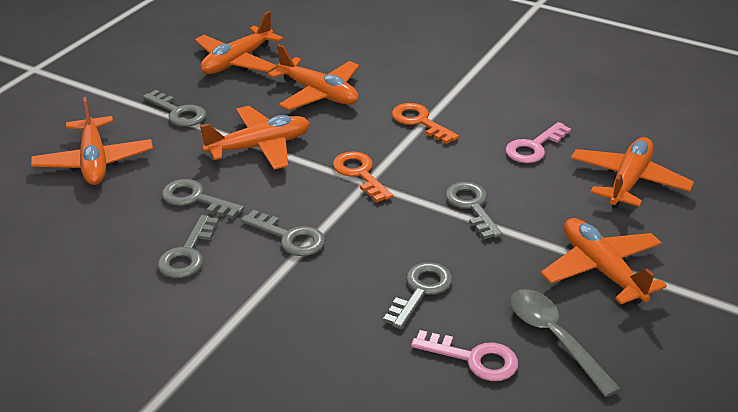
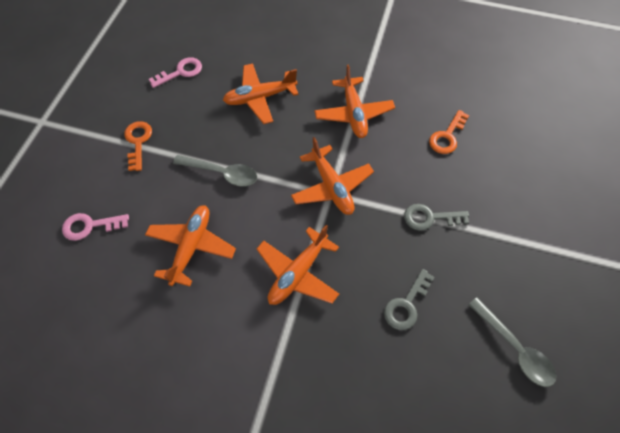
grey key: [143,90,206,127] [158,215,219,278] [162,179,244,219] [241,210,325,256] [383,262,452,329] [445,182,502,239] = 6 -> [384,269,434,330] [404,204,469,231] = 2
grey spoon: [510,289,621,397] = 1 -> [173,155,257,187] [468,297,556,387] = 2
orange plane: [31,97,153,185] [195,11,283,74] [200,106,310,170] [268,44,359,110] [541,218,667,305] [571,137,694,209] = 6 -> [145,205,236,286] [223,63,299,124] [257,225,339,305] [291,137,374,215] [314,64,395,138] = 5

